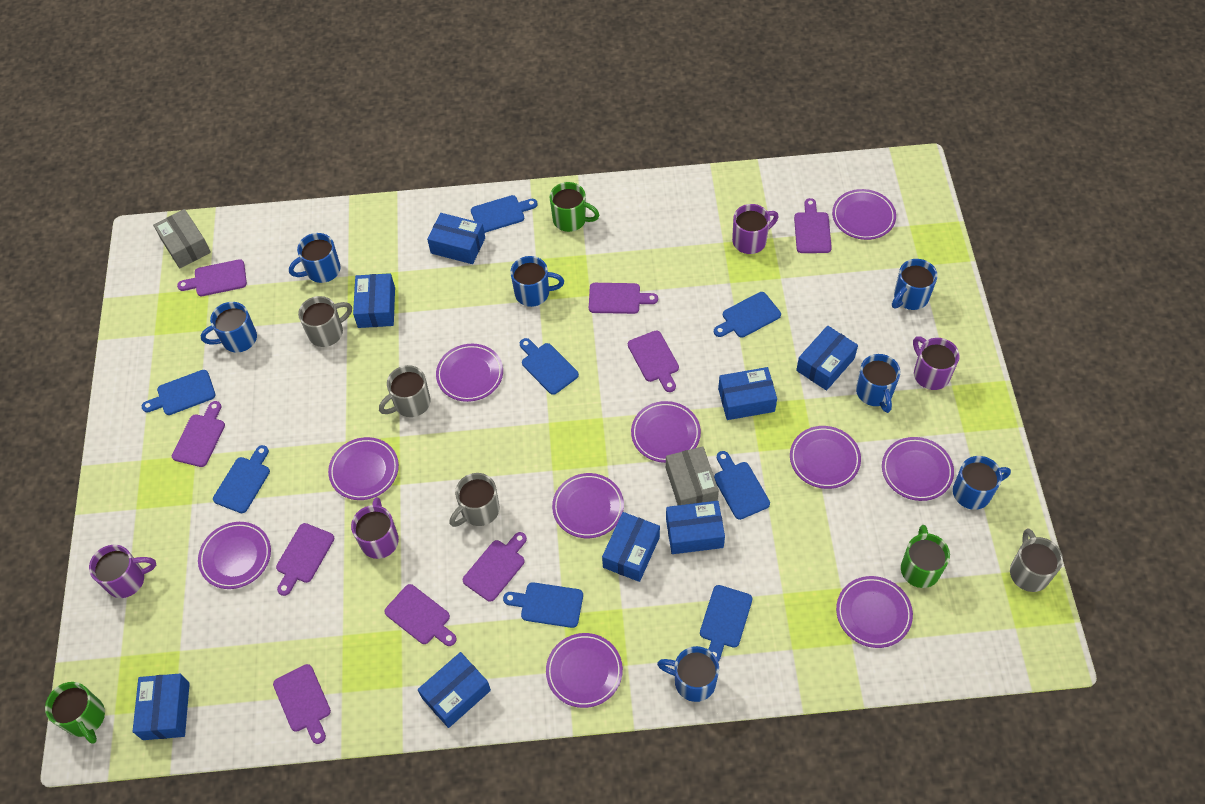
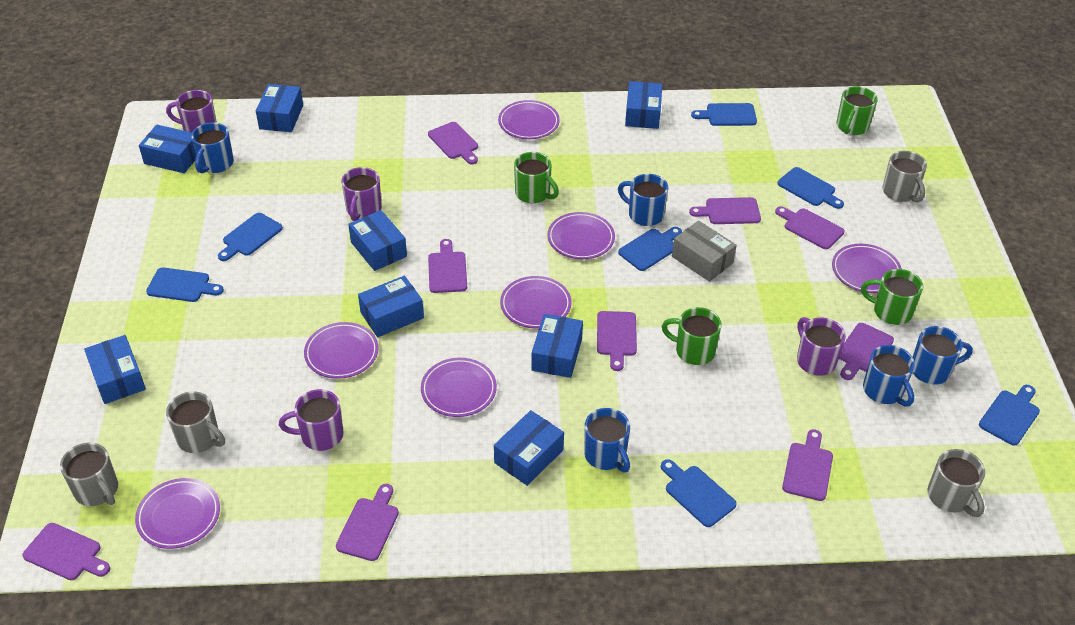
blue cutting board: [142,370,215,415] [213,445,270,513] [471,195,538,233] [503,582,583,628] [520,338,579,395] [700,585,752,661] [714,292,781,337] [714,451,770,520] = 8 -> [146,267,224,302] [218,213,283,261] [618,227,682,271] [661,459,737,527] [691,103,757,126] [778,167,844,209] [979,385,1040,446] = 7
blue mug: [201,302,257,353] [289,233,341,283] [510,256,564,307] [657,646,719,702] [856,354,900,413] [892,259,938,310] [953,456,1011,510] = 7 -> [191,122,234,173] [584,408,630,472] [618,174,668,226] [863,345,915,407] [913,326,973,384] = 5
green mug: [45,682,105,744] [550,182,599,232] [901,525,950,588] = 3 -> [514,152,559,203] [662,307,722,365] [837,86,878,135] [861,269,923,325] = 4
grey box: [153,209,211,269] [666,446,719,505] = 2 -> [672,220,737,282] = 1
purple plate: [198,522,271,589] [328,437,399,500] [436,344,503,402] [546,633,623,708] [552,473,624,538] [631,401,701,463] [790,426,861,489] [832,189,896,240] [836,576,913,648] [882,437,954,501] = 10 -> [135,478,220,549] [304,322,379,379] [421,358,497,417] [498,100,560,139] [500,276,572,328] [547,212,615,259] [832,244,902,293] = 7

